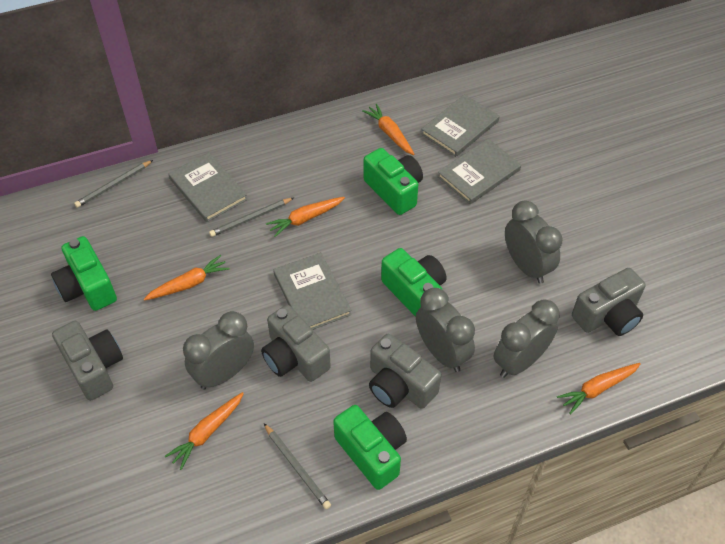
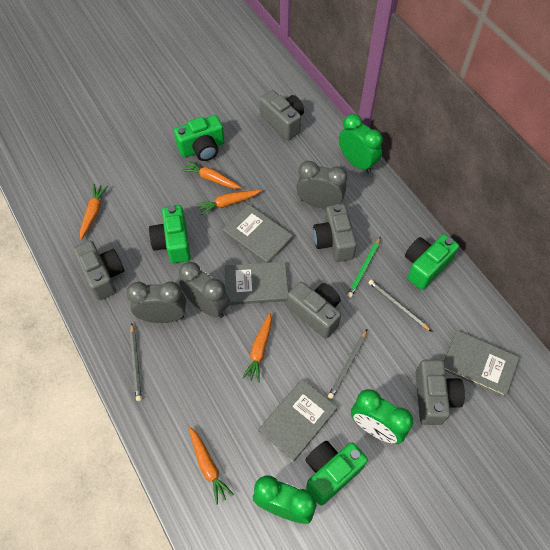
green clock: none = 0 -> [253,475,317,524] [339,114,383,173] [351,389,413,444] = 3
green pencil: none = 0 -> [347,237,381,298] = 1
grey camera: [52,321,123,401] [261,305,331,382] [369,334,441,409] [572,268,646,336] = 4 -> [73,241,124,300] [260,90,304,140] [287,282,341,339] [313,204,357,262] [416,360,465,425] = 5
grey clock: [183,311,254,390] [416,288,475,372] [493,300,559,378] [505,200,563,284] = 4 -> [126,281,186,323] [179,262,230,318] [296,161,347,208] = 3

